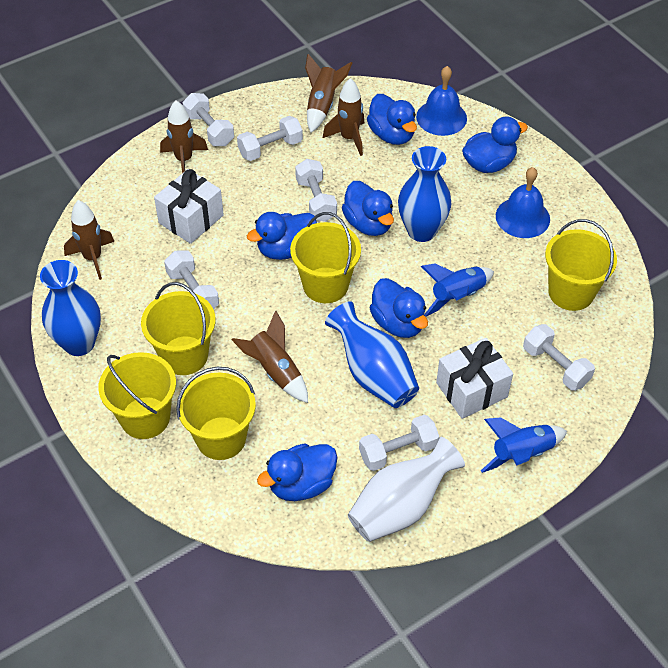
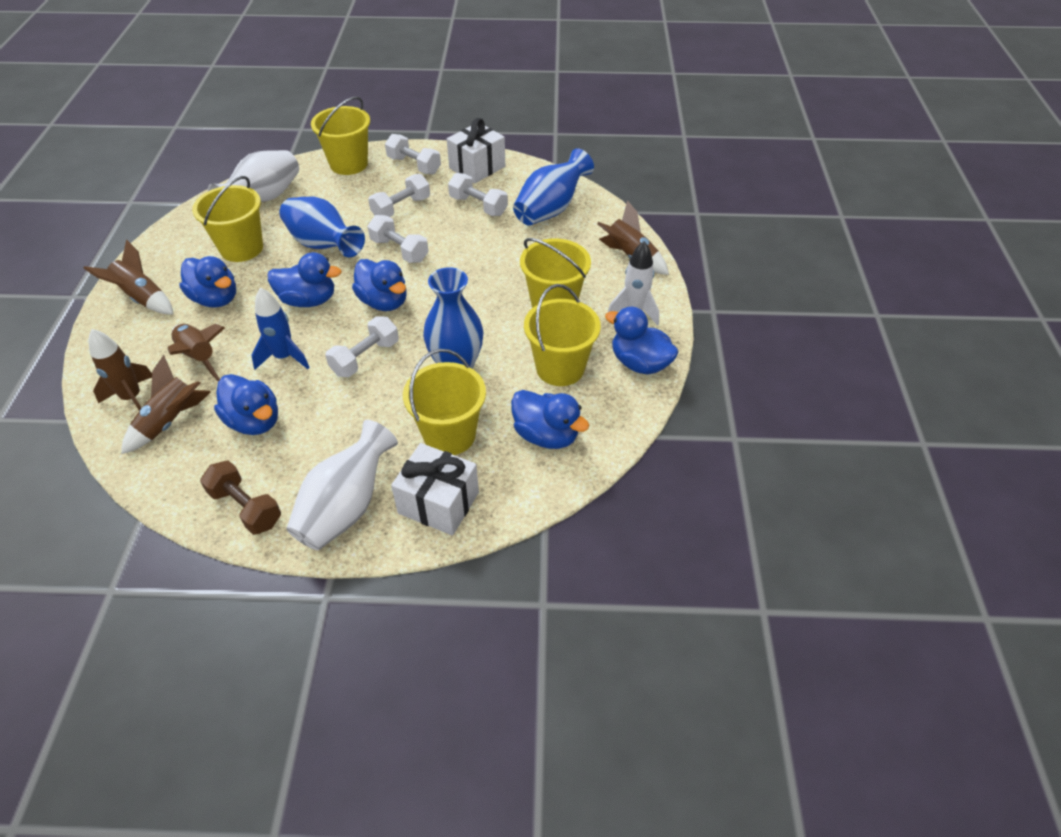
blue bell: [416,66,467,136] [496,167,550,238] = 2 -> none = 0
blue rocket: [421,264,494,317] [481,417,567,473] = 2 -> [251,287,310,370] = 1
brown dumbbell: none = 0 -> [200,460,281,535] = 1
white dumbbell: [164,250,219,309] [183,93,234,146] [237,116,303,161] [295,159,337,222] [359,415,439,471] [523,324,595,391] = 6 -> [325,316,399,377] [367,215,429,263] [368,174,430,217] [385,134,441,174] [448,173,508,216] = 5
white rocket: none = 0 -> [608,241,659,326] = 1
white vase: [348,437,465,542] = 1 -> [208,150,299,202] [286,420,398,550] = 2

